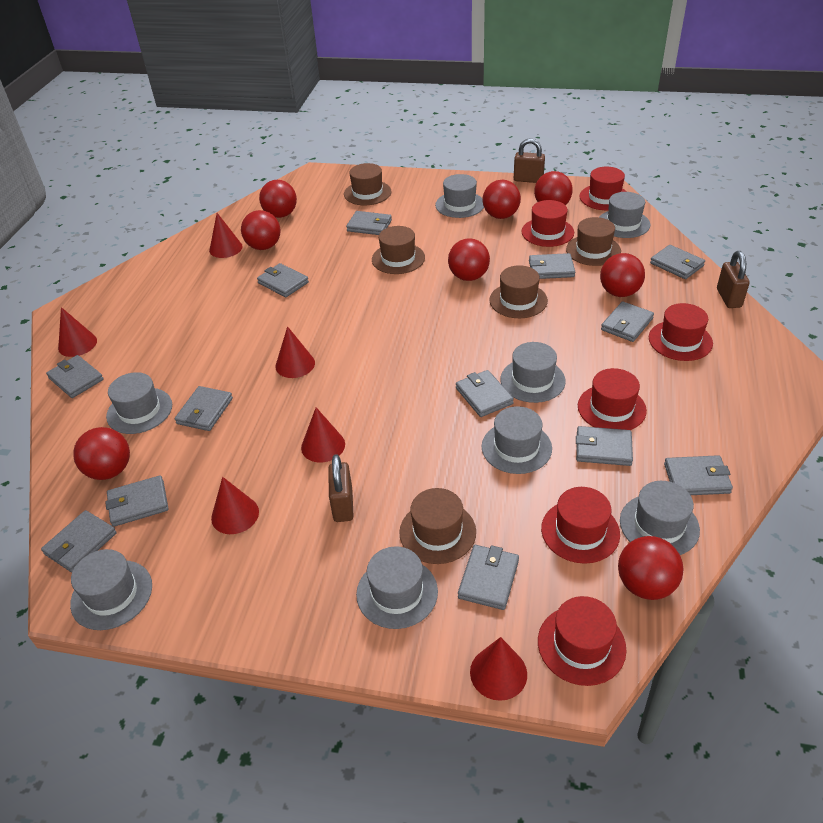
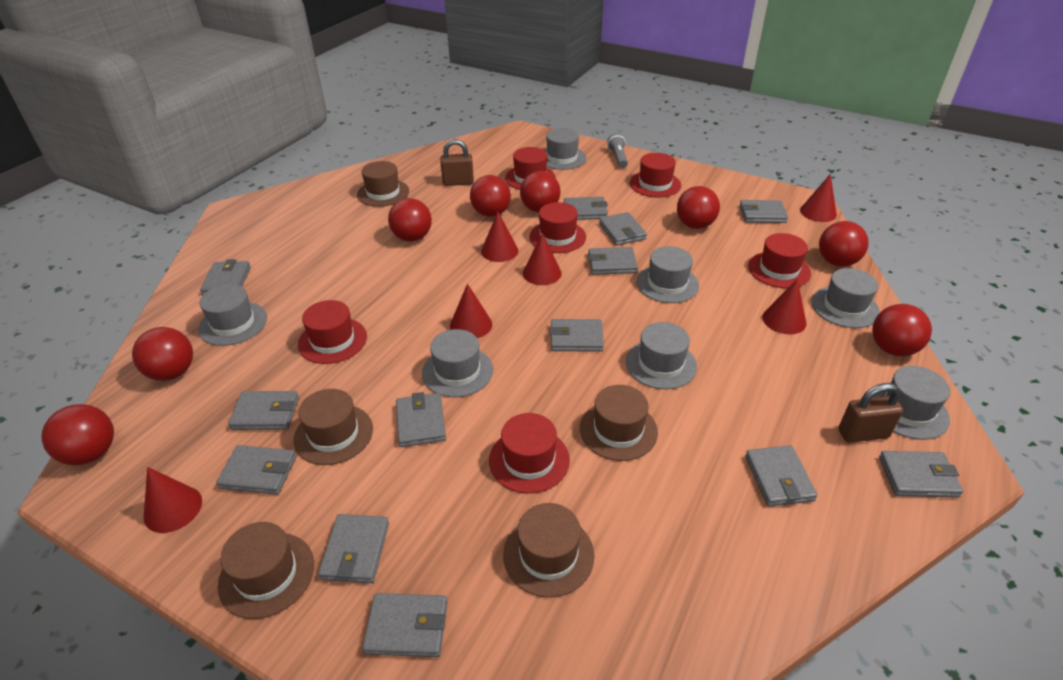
brown padlock: [328,454,354,522] [514,138,545,183] [717,251,750,308] = 3 -> [440,139,474,186] [838,383,903,443] = 2
grey flashlight: none = 0 -> [607,133,628,168] = 1
grey hat: [70,549,152,630] [106,372,172,434] [356,546,438,629] [435,174,484,218] [482,406,552,474] [500,342,566,403] [600,192,650,238] [620,481,700,555] = 8 -> [198,284,267,346] [422,329,493,397] [544,128,586,170] [626,322,697,389] [636,246,699,303] [811,268,880,328] [873,366,950,440] = 7

